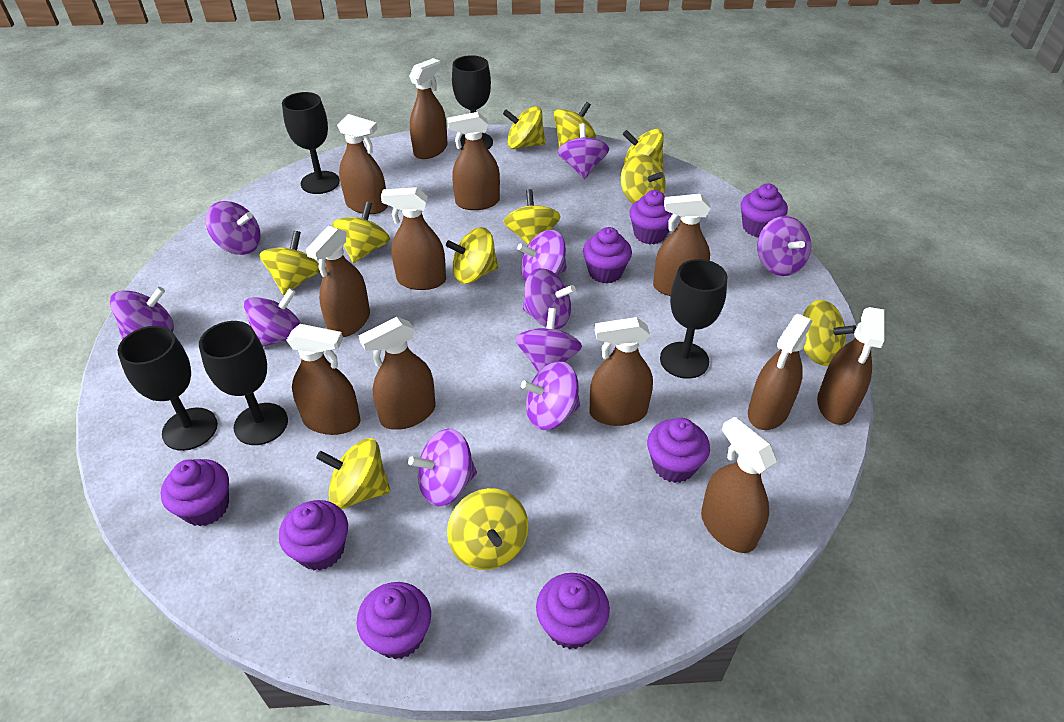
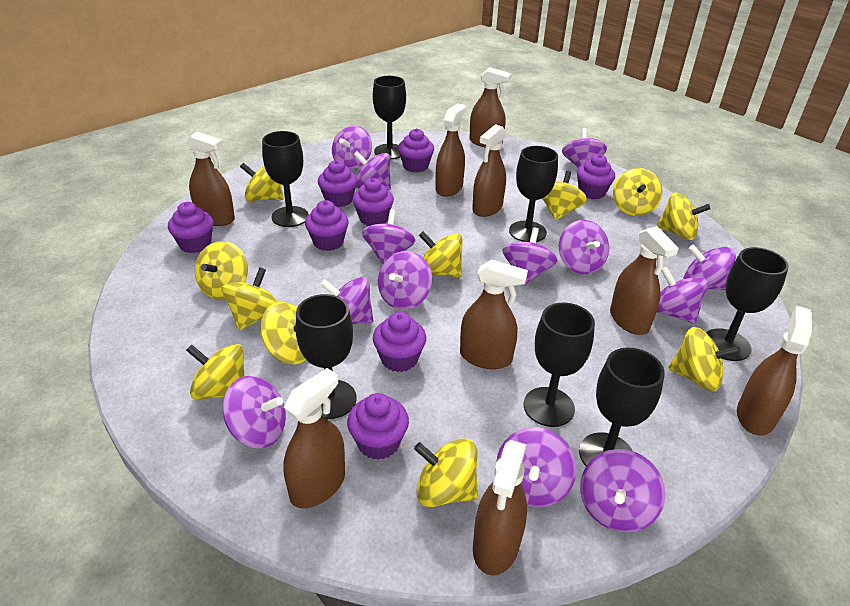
black goblet: [118,326,218,451] [199,321,288,445] [282,92,340,194] [452,55,493,150] [660,259,728,379] = 5 -> [262,131,309,227] [295,294,357,419] [373,76,406,159] [509,146,558,242] [524,303,595,427] [579,347,665,466] [706,247,789,361] = 7
brown spray bottle: [286,324,361,435] [306,226,370,337] [337,114,388,214] [358,317,436,430] [381,187,446,290] [409,58,448,159] [447,112,500,210] [589,317,653,426] [653,194,711,296] [701,417,777,553] [748,314,812,430] [817,307,884,425] = 12 -> [186,132,235,226] [283,368,345,508] [435,103,466,197] [460,260,528,369] [469,67,512,147] [472,124,506,217] [473,440,527,575] [610,226,679,335] [737,305,812,435] = 9
purple spinning top: [110,287,174,340] [206,201,261,255] [244,288,301,347] [408,429,477,506] [515,308,582,372] [517,230,567,282] [521,361,580,430] [523,268,576,329] [558,124,609,179] [757,216,811,276] = 10 -> [222,376,286,449] [320,277,374,324] [332,126,372,169] [353,151,391,190] [362,209,415,265] [378,251,432,310] [496,427,577,507] [502,227,558,285] [559,220,609,274] [562,128,607,167] [580,449,665,533] [657,267,708,324] [684,245,736,290] = 13

